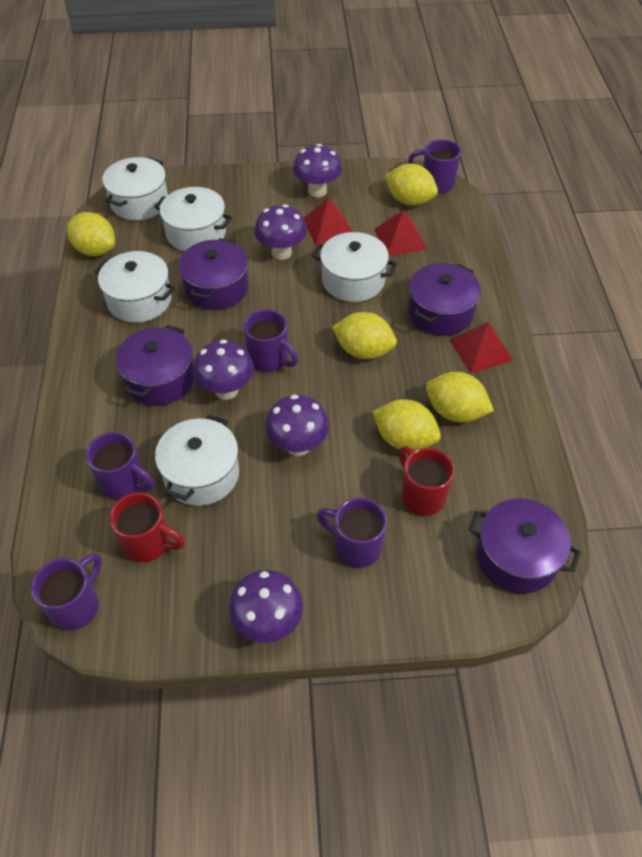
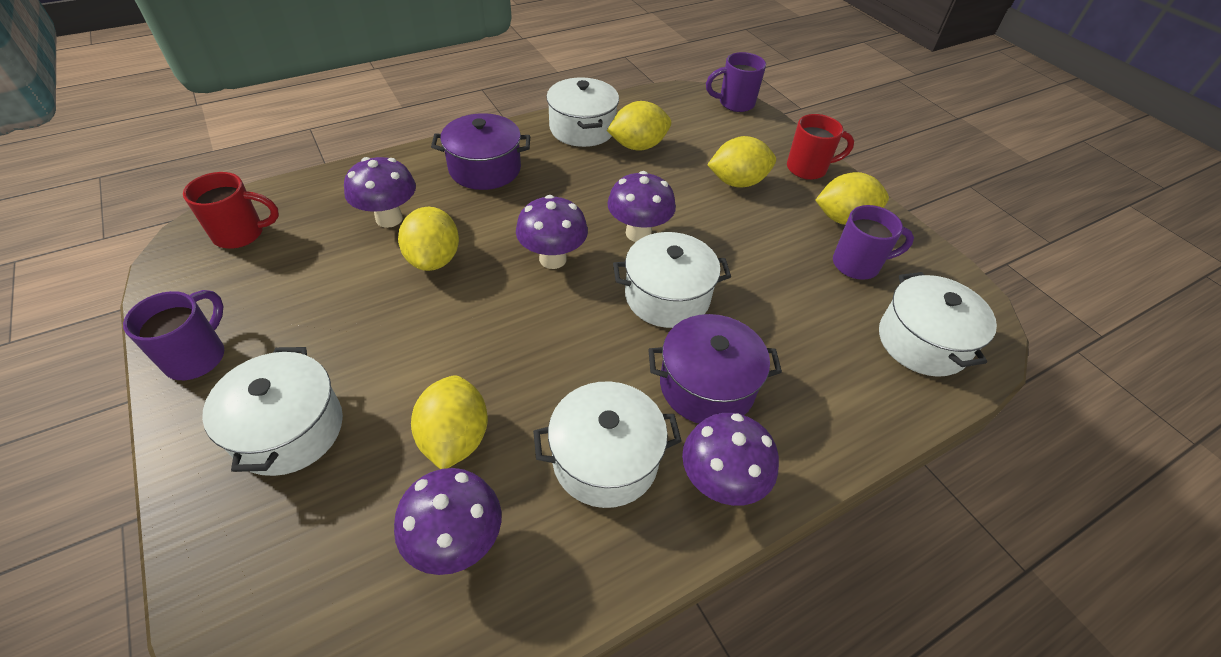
purple mug: [31,553,102,631] [86,432,155,499] [243,309,298,371] [317,498,387,568] [408,139,461,194] = 5 -> [123,290,224,380] [706,52,766,112] [833,205,914,280] = 3
purple pot: [116,325,194,406] [178,238,248,310] [408,263,481,336] [468,498,581,594] = 4 -> [431,113,530,190] [648,314,782,423] = 2
red pyramid: [304,198,353,245] [375,210,427,256] [450,322,513,373] = 3 -> none = 0

